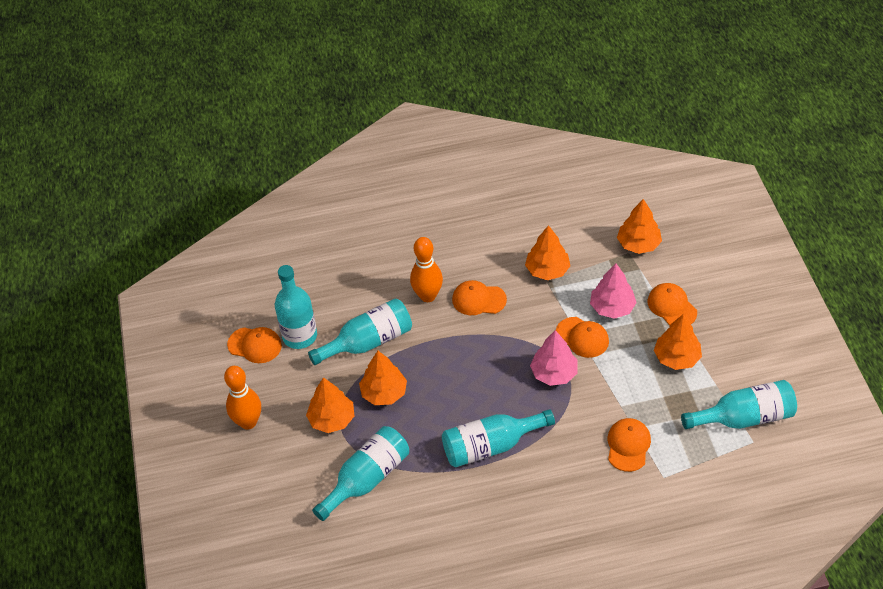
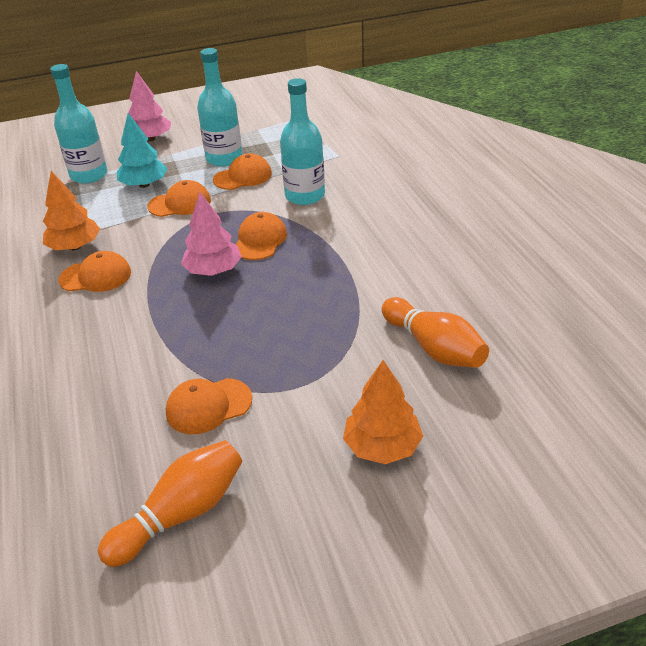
orange tree: [306,377,354,433] [359,351,407,405] [525,225,570,280] [617,199,662,254] [654,314,702,370] = 5 -> [43,171,100,250] [343,360,423,464] = 2
turquoise bottle: [275,265,317,349] [308,298,412,365] [312,426,409,521] [442,409,555,467] [681,380,797,429] = 5 -> [50,64,108,183] [197,48,243,167] [280,78,325,205] = 3
turquoise tree: none = 0 -> [117,113,168,188] = 1

